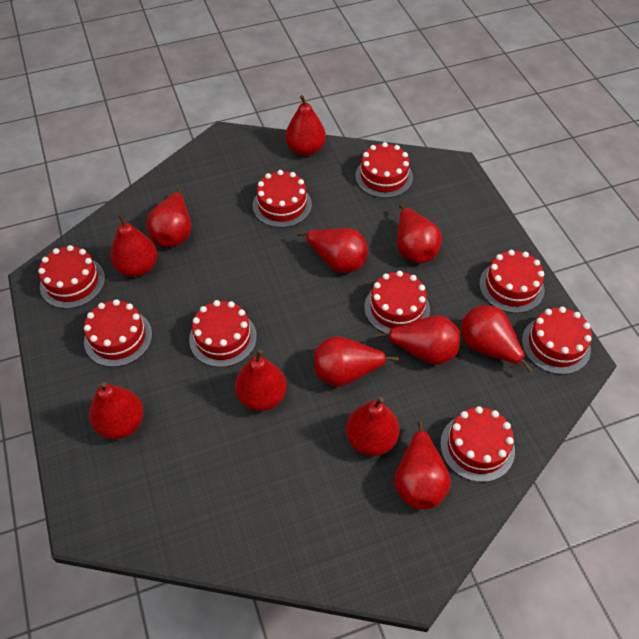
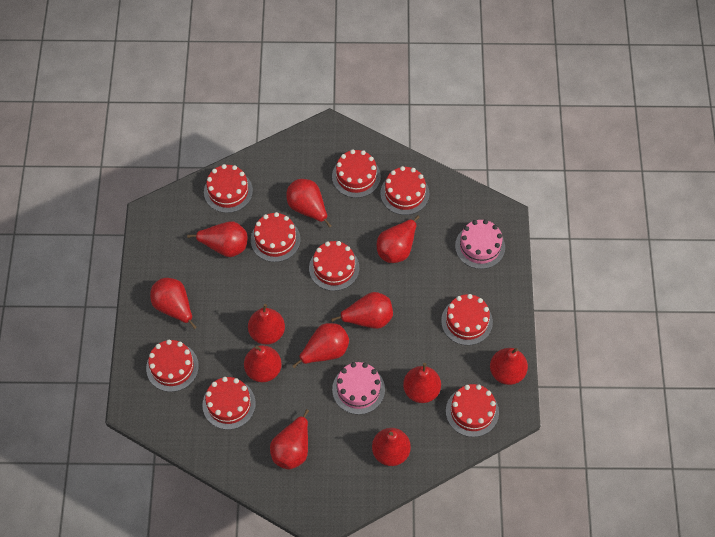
pink cake: none = 0 -> [332,362,385,415] [455,219,505,269] = 2

